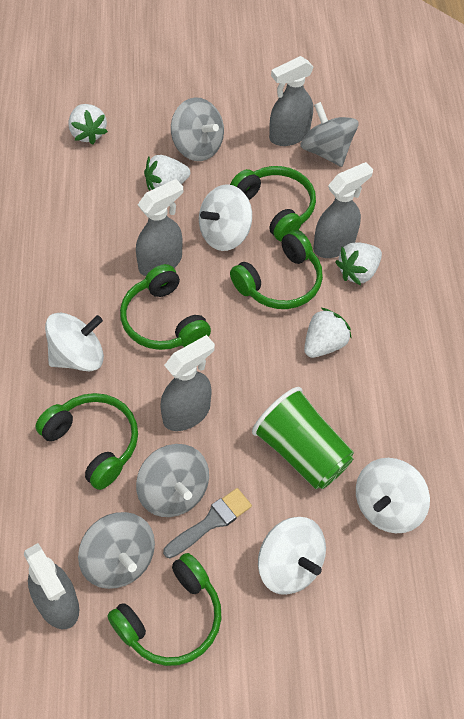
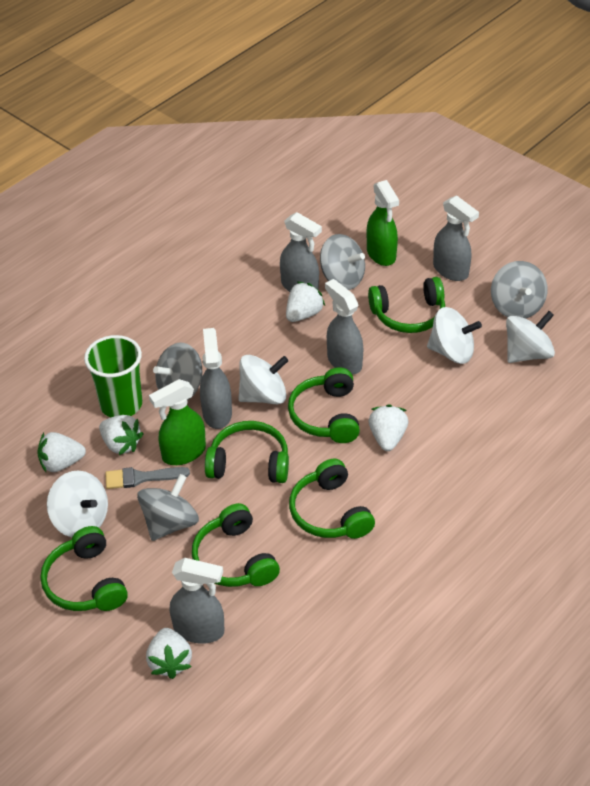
green headphones: [35,393,138,490] [107,553,221,666] [120,264,211,350] [230,166,316,242] [230,230,323,309] = 5 -> [40,526,128,611] [192,503,280,587] [205,421,289,483] [288,367,360,443] [289,459,375,539] [368,277,445,333] = 6
green spray bottle: none = 0 -> [149,379,206,465] [367,180,399,266] = 2
white strawberry: [69,104,108,144] [144,155,190,191] [304,308,352,358] [335,242,382,285] = 4 -> [37,432,86,472] [99,415,143,455] [146,628,192,679] [286,282,325,322] [369,404,408,451] = 5

